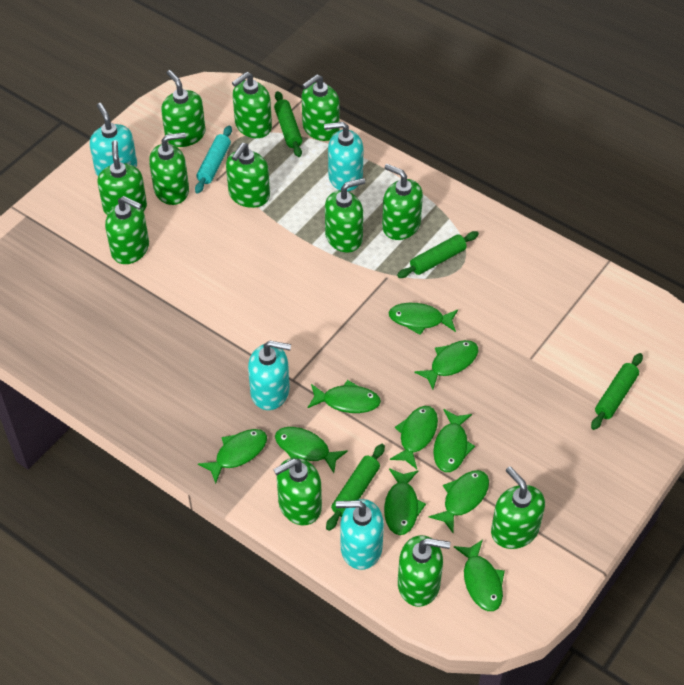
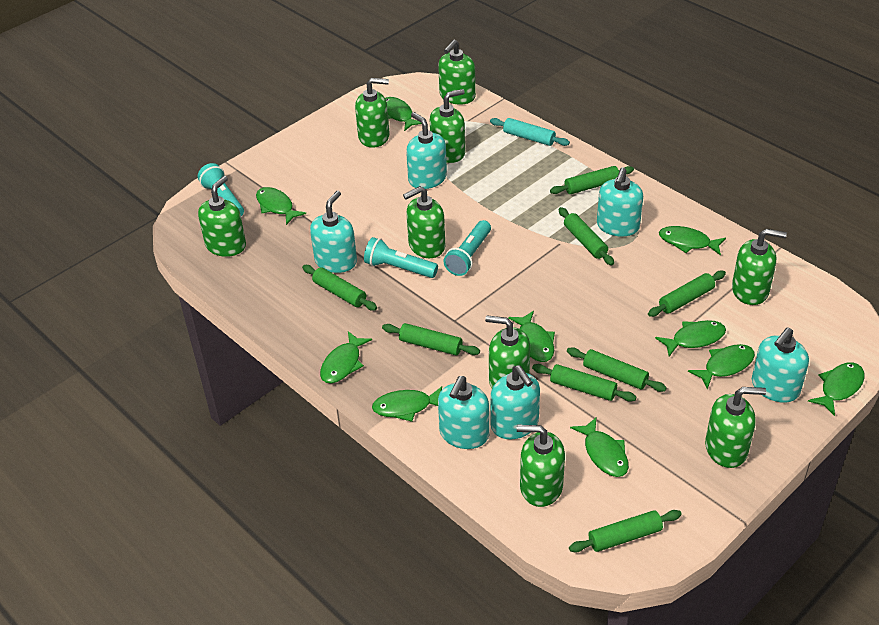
green rolling pin: [274,91,302,157] [326,444,385,531] [397,231,479,278] [591,353,643,430] = 4 -> [302,265,377,311] [382,323,480,356] [532,364,636,402] [550,166,634,194] [559,207,614,265] [567,347,667,392] [569,510,682,552] [648,271,726,317] = 8
green soap dispenser: [97,140,147,216] [105,196,149,264] [149,132,189,205] [161,70,206,147] [226,143,270,208] [232,72,272,138] [273,458,322,525] [302,74,340,141] [325,178,365,252] [382,164,423,240] [398,535,451,607] [491,466,545,549] = 12 -> [198,176,246,257] [355,78,390,148] [403,186,445,258] [430,89,465,163] [438,39,476,105] [485,315,530,388] [517,425,565,507] [705,387,766,468] [732,229,787,305] = 9
turquoise flashlight: none = 0 -> [198,163,244,216] [364,237,438,278] [443,220,491,276] = 3
turquoise soap dispenser: [90,103,137,176] [248,341,291,410] [324,122,363,191] [336,499,384,570] = 4 -> [310,191,357,273] [406,112,447,189] [438,376,489,449] [490,365,540,439] [597,167,643,236] [752,327,809,402] = 6

